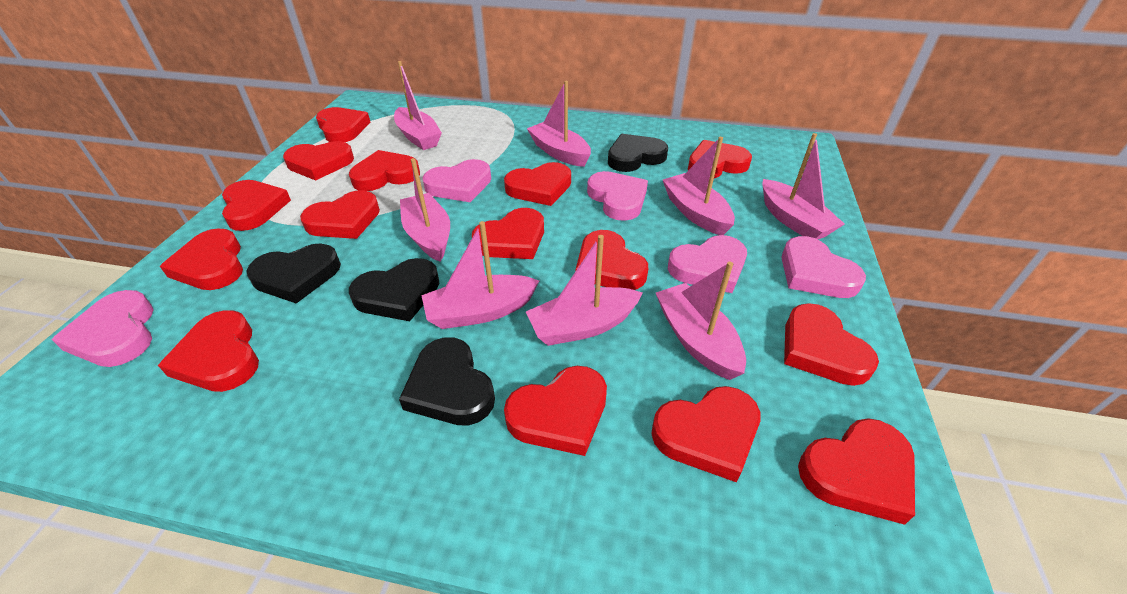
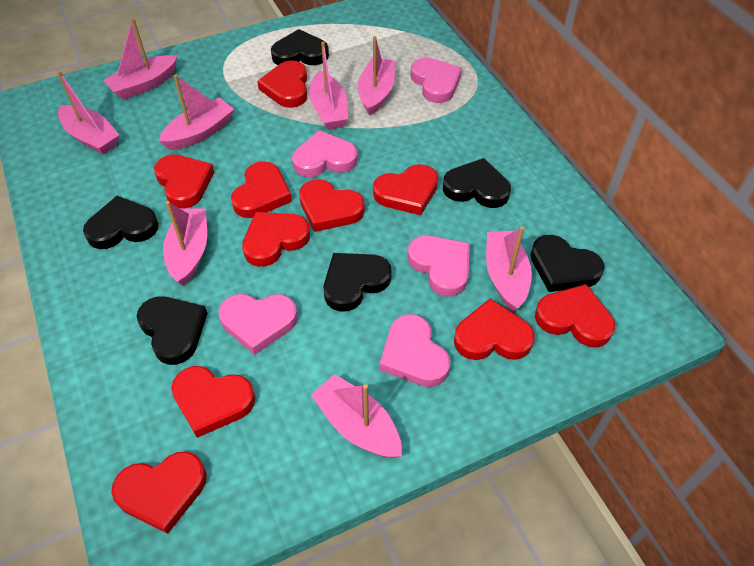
black heart: [246,244,341,303] [349,258,439,321] [399,337,495,426] [608,134,668,172] = 4 -> [83,196,159,249] [137,296,208,365] [271,29,329,65] [324,253,392,312] [443,158,511,208] [530,235,605,292] = 6
red heart: [158,310,259,392] [160,228,243,290] [222,180,291,231] [283,141,354,180] [300,190,380,239] [316,107,371,142] [349,150,420,191] [472,208,544,259] [504,162,571,206] [504,366,607,456] [576,230,648,290] [651,386,760,482] [688,140,752,178] [784,303,879,386] [798,418,915,525] = 15 -> [111,451,207,534] [154,154,214,208] [171,366,255,438] [231,161,292,218] [242,212,310,267] [257,60,307,108] [299,179,365,232] [373,164,438,215] [454,299,535,360] [535,284,615,348] = 10

